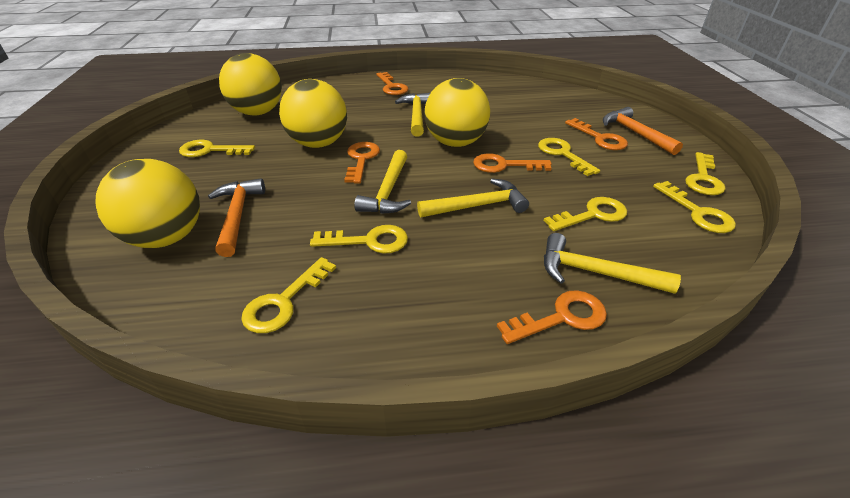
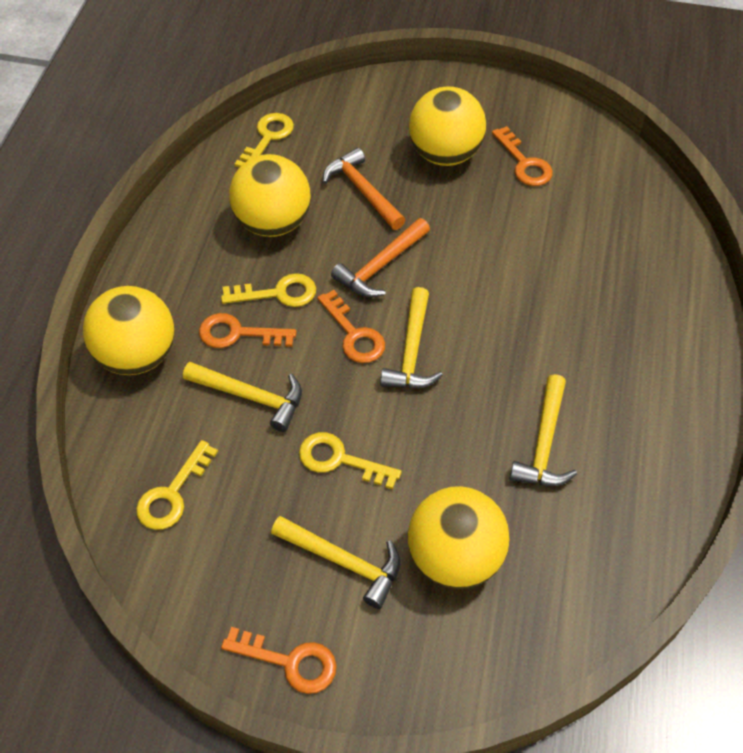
orange key: [344,142,380,184] [377,72,408,95] [473,153,552,173] [497,290,607,344] [565,118,628,150] = 5 -> [199,313,296,348] [221,627,337,694] [317,290,385,363] [492,126,553,186] = 4
yellow key: [179,140,255,157] [241,257,336,333] [310,225,408,254] [538,138,600,176] [544,197,627,231] [653,181,736,233] [685,152,725,195] = 7 -> [136,440,218,530] [221,273,316,307] [235,113,294,168] [299,432,402,489] = 4

